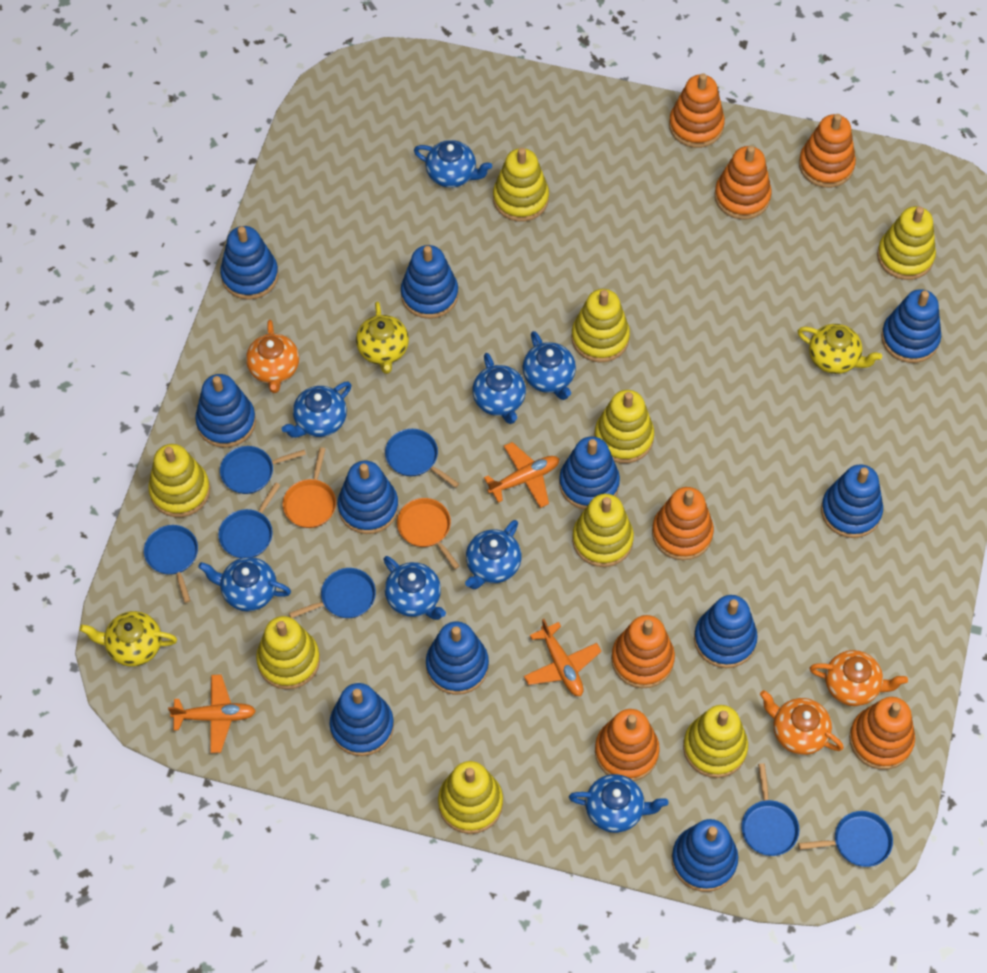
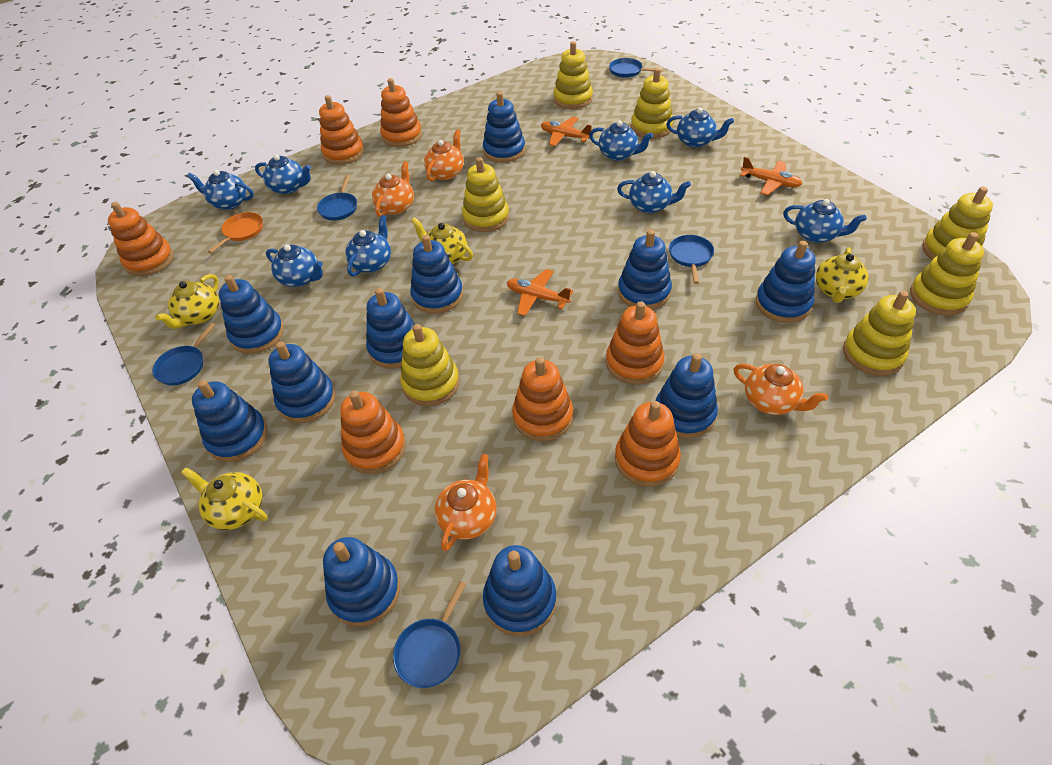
blue pan: [144,525,198,603] [218,482,280,558] [220,446,306,494] [289,568,376,618] [385,429,459,488] [741,763,799,856] [798,811,893,867] = 7 -> [152,323,215,385] [317,175,357,220] [393,581,466,688] [609,58,663,78] [669,235,714,284] = 5
orange pan: [283,447,336,528] [397,498,460,569] = 2 -> [208,212,263,253] = 1
orange teapot: [246,320,299,393] [760,690,844,755] [809,650,908,706] = 3 -> [372,161,414,217] [424,129,464,181] [435,454,496,551] [733,364,828,415] = 4
yellow stacking toy: [148,444,210,517] [256,616,320,689] [438,761,503,834] [493,148,549,222] [571,289,630,362] [572,494,634,567] [594,390,654,463] [683,705,748,778] [877,206,936,280] = 9 -> [400,324,460,406] [462,157,509,232] [554,41,593,109] [631,68,673,139] [843,291,916,376] [910,232,984,316] [922,186,993,260] = 7
yellow teapot: [79,611,177,667] [356,301,409,374] [798,324,882,374] = 3 -> [155,274,219,329] [181,467,268,530] [411,217,473,264] [816,247,869,303] = 4

